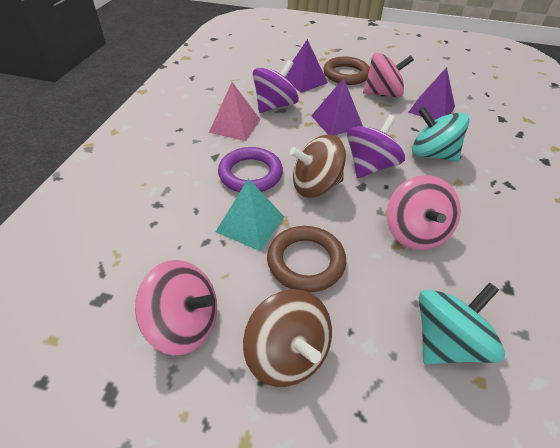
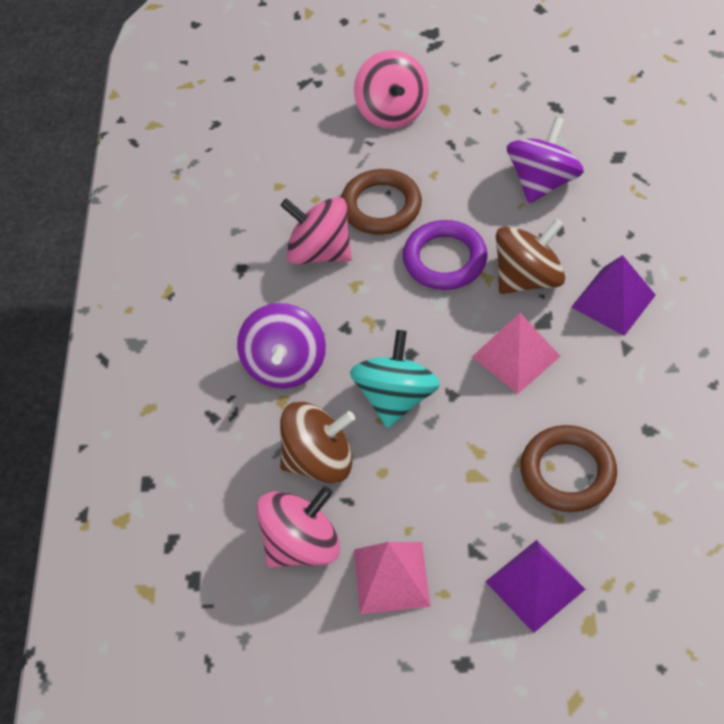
pink pyramid: [209,82,261,141] = 1 -> [354,542,430,614] [472,313,561,394] = 2
purple pyramid: [286,39,328,93] [311,78,363,135] [408,67,455,120] = 3 -> [485,540,585,633] [572,255,656,336] = 2
turquoise pyramid: [216,178,284,251] = 1 -> none = 0
turquoise spinning top: [412,107,470,162] [419,283,505,364] = 2 -> [350,330,440,428] = 1

